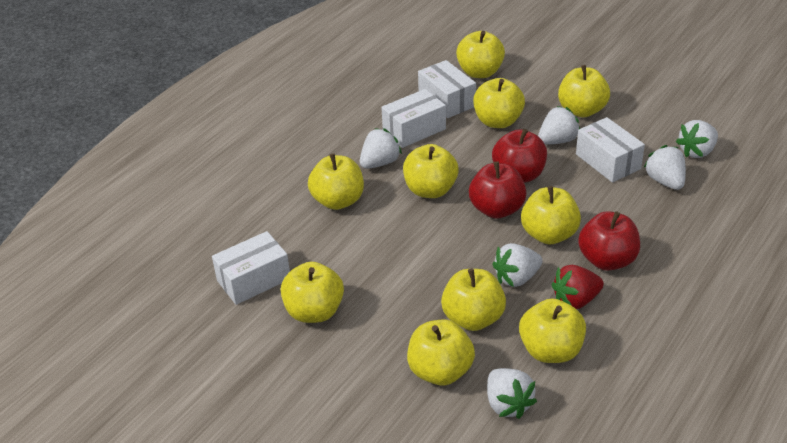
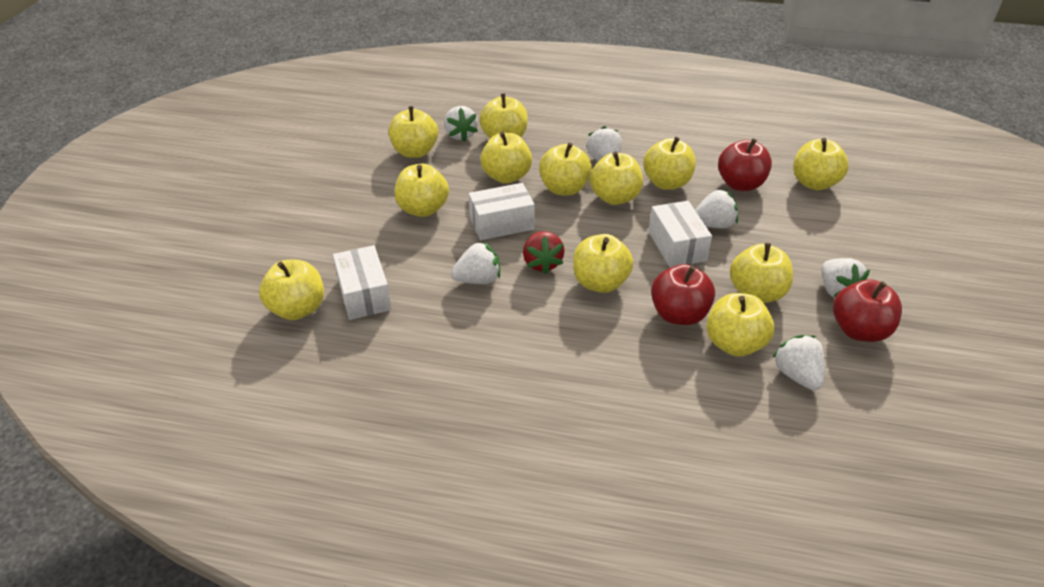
white box: [212,231,290,305] [381,89,446,148] [418,60,476,118] [576,117,645,183] = 4 -> [333,245,392,320] [469,183,535,240] [648,201,712,268] = 3
yellow apple: [280,262,344,323] [308,153,364,210] [403,144,459,198] [407,320,475,385] [441,269,506,331] [456,31,505,78] [473,78,525,128] [519,298,586,363] [521,186,581,244] [558,65,610,118] = 10 -> [259,260,324,320] [389,106,438,158] [394,164,449,217] [480,93,528,139] [480,132,532,184] [539,142,592,196] [573,234,633,293] [590,151,643,205] [643,137,696,190] [706,293,774,357] [730,243,793,303] [793,138,849,190] = 12

